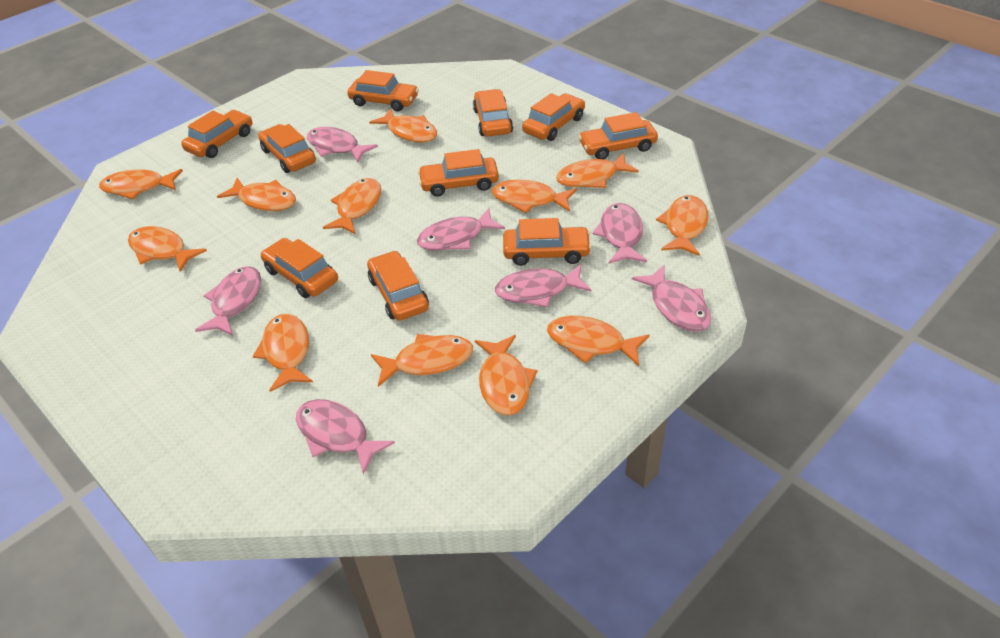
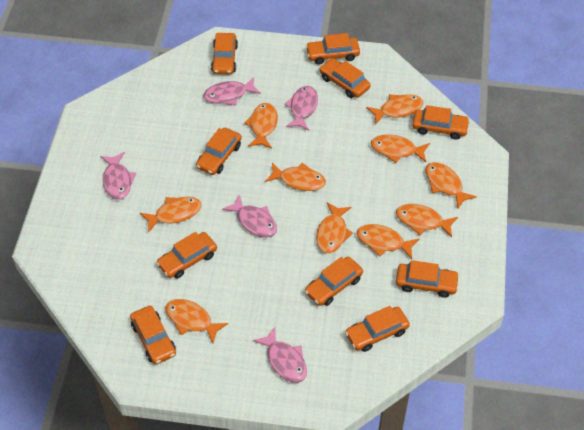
orange fish: [99,169,183,199] [128,226,207,272] [217,178,296,211] [252,314,313,392] [323,178,381,234] [369,108,437,142] [371,334,473,387] [475,335,537,416] [492,180,577,213] [547,316,650,366] [556,153,639,188] [656,195,708,256] = 12 -> [140,197,202,233] [165,299,228,343] [244,103,278,149] [265,163,326,191] [316,202,353,253] [357,224,420,259] [366,94,423,125] [371,134,430,163] [396,204,458,237] [425,162,477,208] = 10
pink fish: [195,266,261,336] [296,399,395,475] [307,127,378,163] [417,208,505,250] [495,264,591,307] [593,203,647,264] [632,265,711,332] = 7 -> [100,152,136,200] [204,77,261,106] [222,194,277,238] [253,327,307,383] [284,86,318,131] = 5

